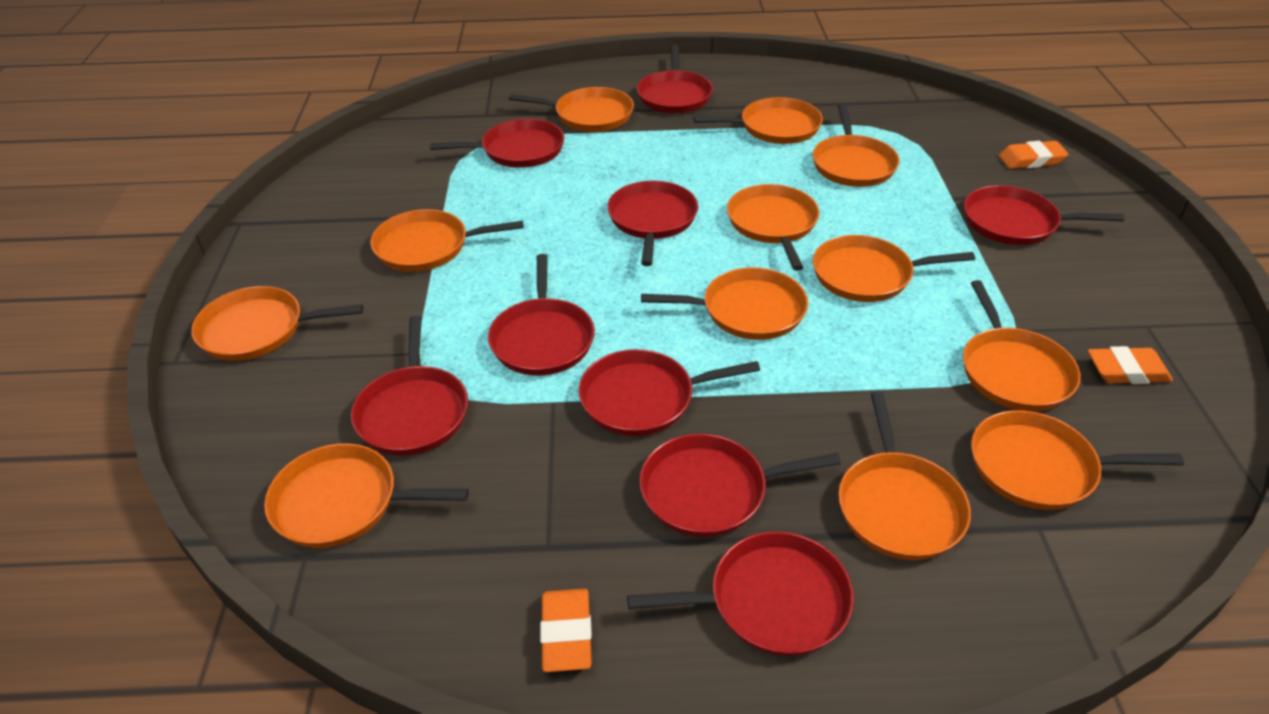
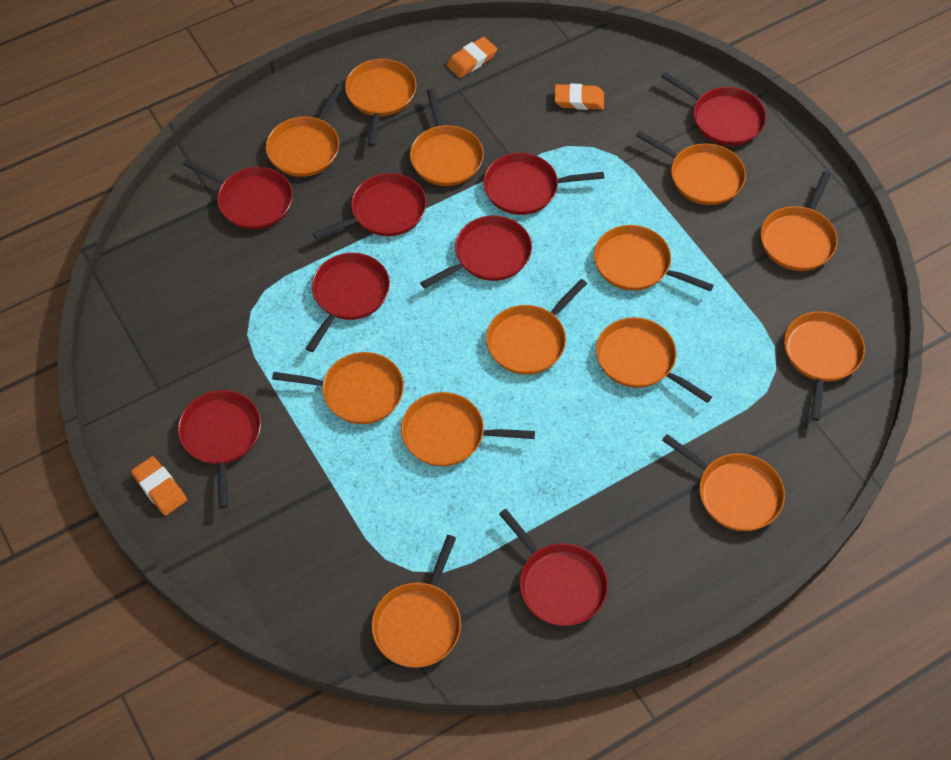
orange pan: [191,286,363,361] [264,443,469,548] [371,209,524,272] [509,87,634,132] [641,267,808,340] [693,97,823,144] [727,184,819,271] [813,104,900,187] [813,235,975,302] [838,392,971,560] [963,280,1081,411] [971,410,1184,510] = 12 -> [266,84,343,177] [272,352,404,424] [345,59,416,147] [372,535,461,668] [401,392,535,466] [410,89,484,186] [486,279,587,375] [594,225,714,292] [596,317,712,403] [636,131,746,205] [662,434,785,531] [760,172,838,271] [784,311,865,421] = 13
red pan: [351,316,468,456] [430,119,564,168] [488,254,595,376] [578,349,760,436] [607,181,698,266] [627,531,854,656] [637,45,713,113] [639,434,841,537] [964,185,1124,245] = 9 -> [178,390,261,508] [183,159,293,230] [306,253,390,352] [312,173,427,239] [420,216,532,289] [483,153,604,215] [499,509,608,626] [661,72,766,146] = 8

